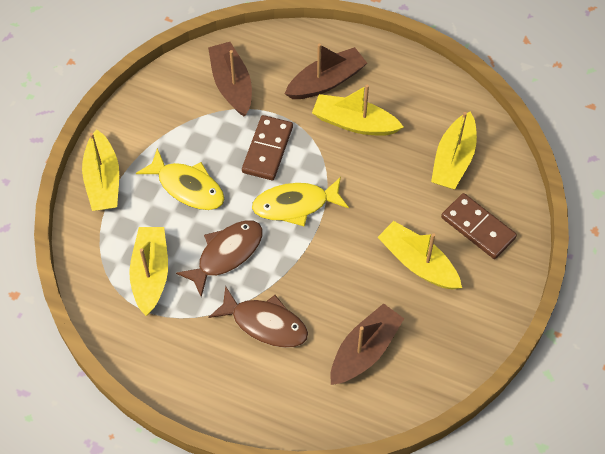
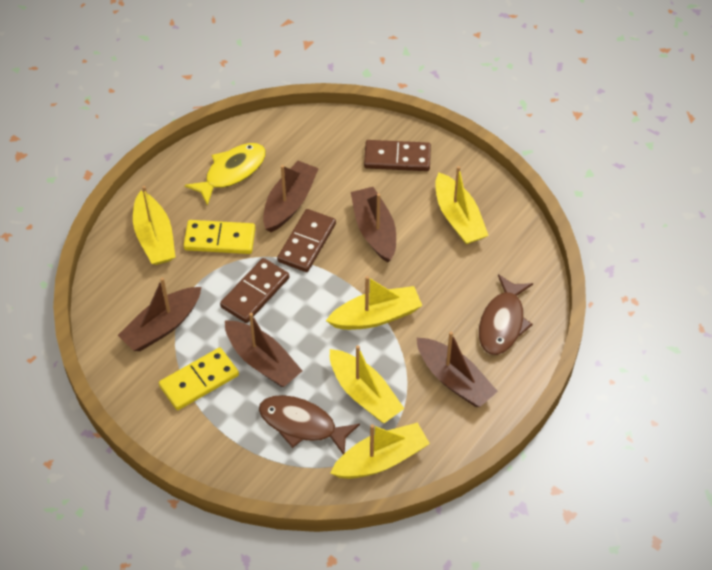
brown boat: [208,42,252,116] [285,44,367,99] [330,303,404,385] = 3 -> [118,278,201,351] [225,313,302,387] [263,161,319,232] [351,187,396,263] [416,331,498,407] = 5
brown domino: [242,115,293,180] [441,193,517,259] = 2 -> [220,258,289,323] [277,209,336,272] [364,140,431,171] = 3
yellow domino: none = 0 -> [159,348,239,410] [183,220,255,254] = 2
yellow fish: [136,148,224,210] [252,177,349,227] = 2 -> [185,143,266,206] = 1

